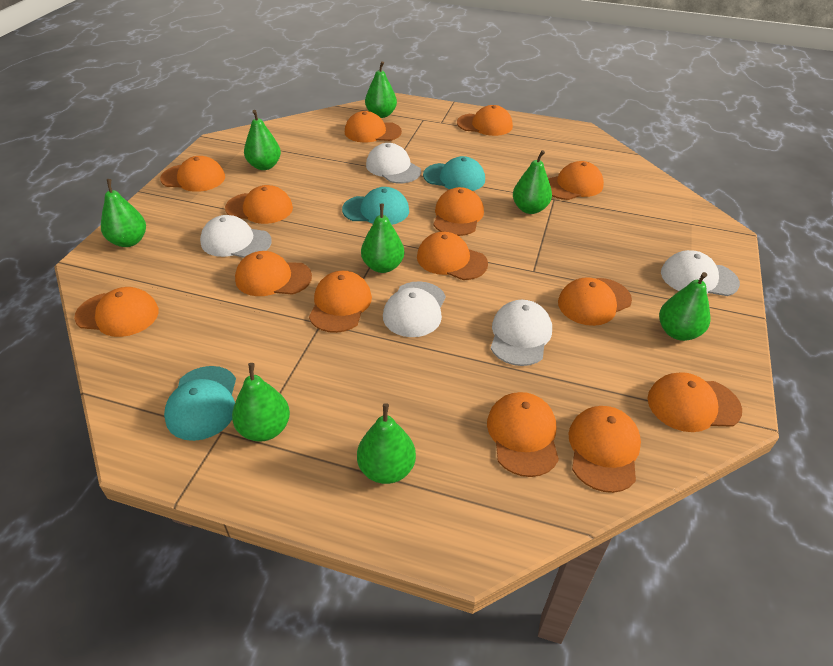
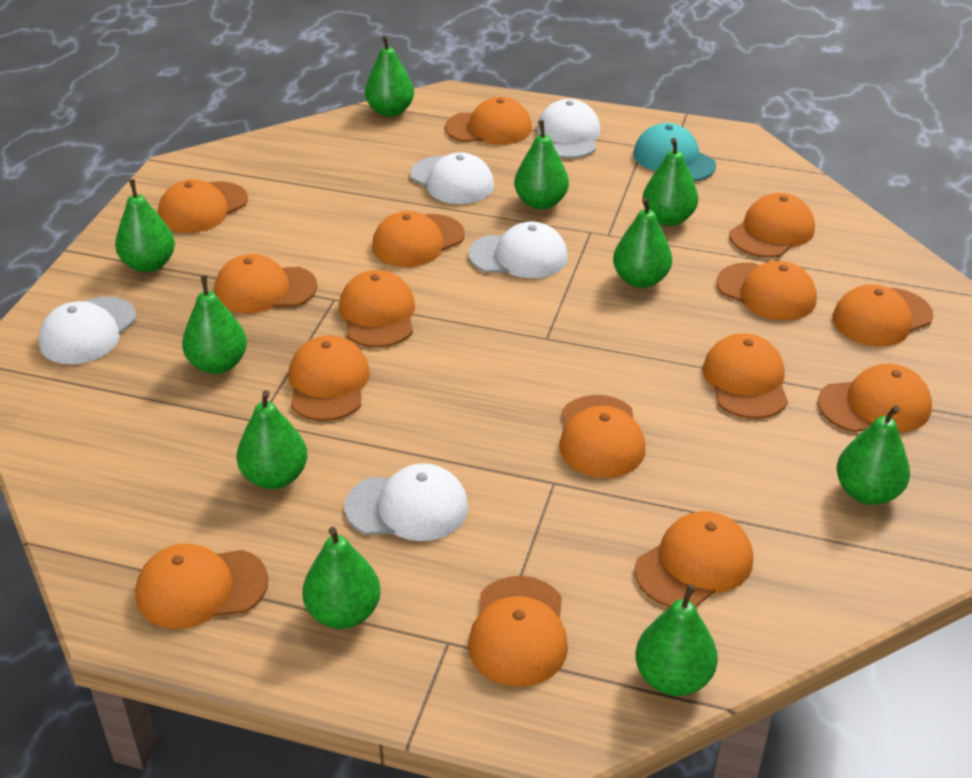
green pear: [101,179,146,247] [232,363,290,442] [244,110,281,170] [357,403,416,484] [361,204,404,273] [365,61,397,118] [513,150,552,214] [659,272,711,341] = 8 -> [115,179,175,272] [182,275,247,374] [237,390,307,489] [302,527,381,629] [365,35,414,117] [514,120,569,210] [613,197,672,288] [635,584,718,696] [642,138,698,226] [836,405,910,505] = 10
orange cap: [74,287,159,337] [160,156,225,192] [225,185,293,224] [235,251,312,296] [309,271,372,333] [345,111,402,143] [417,232,488,280] [433,187,484,236] [457,105,513,136] [487,392,559,477] [548,161,604,200] [558,277,632,326] [568,406,641,493] [648,372,742,432] = 14 -> [135,544,269,629] [158,179,248,233] [214,254,317,313] [289,335,370,421] [339,270,415,347] [372,211,464,267] [445,97,532,145] [468,576,568,687] [559,395,645,478] [635,511,753,607] [703,333,788,419] [716,261,817,321] [729,193,815,258] [818,364,932,432] [833,284,933,346] = 15
turquoise cap: [164,366,236,441] [342,187,409,225] [423,156,485,191] = 3 -> [633,123,716,181] = 1

